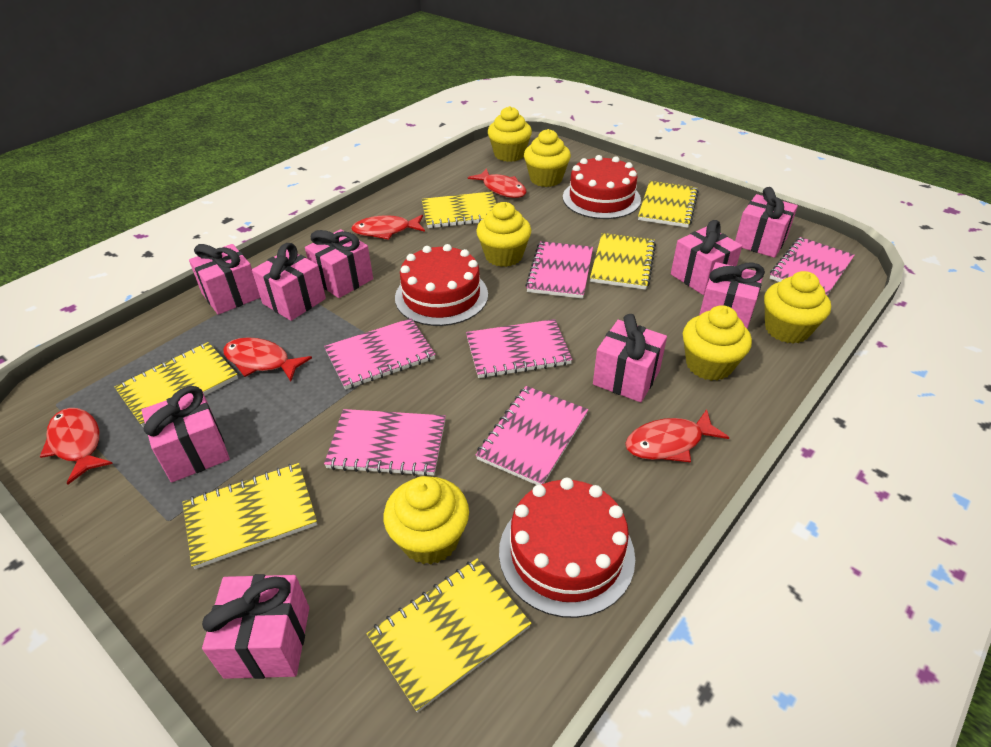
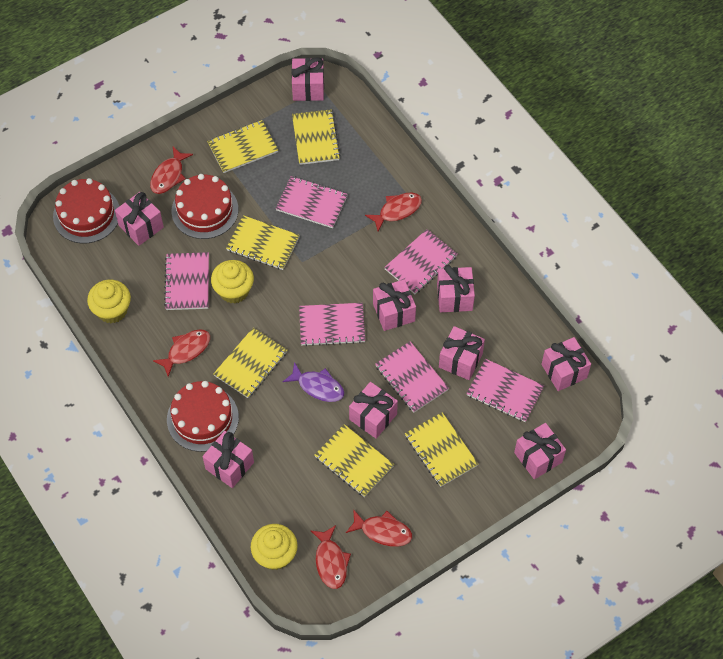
purple fish: none = 0 -> [283,362,344,402] = 1
yellow cupcake: [384,476,469,565] [476,202,531,267] [488,106,532,162] [524,129,571,187] [683,305,752,381] [764,271,831,344] = 6 -> [87,280,131,323] [211,260,254,304] [251,524,298,570] = 3

